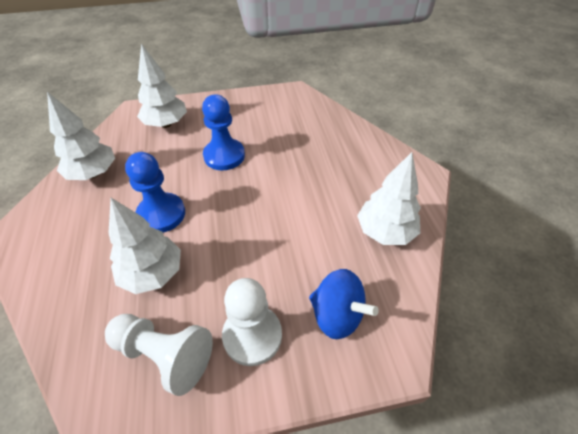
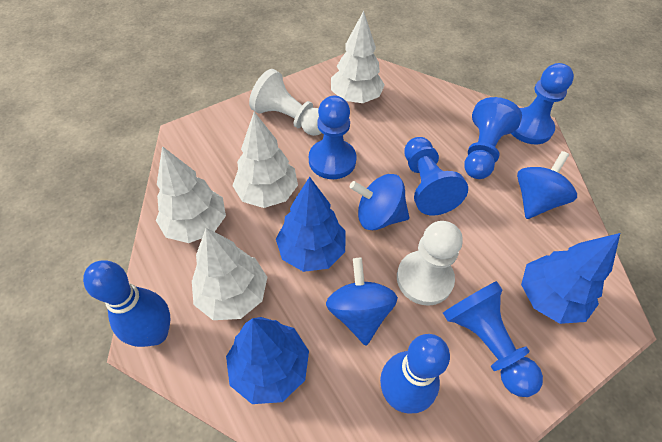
blue bowling pin: none = 0 -> [83,260,170,347] [380,334,450,414] = 2
blue pawn: [125,152,185,233] [202,94,245,170] = 2 -> [309,96,356,179] [404,137,468,215] [443,281,543,397] [464,97,522,179] [511,63,574,144] = 5
blue spinning top: [309,269,379,339] = 1 -> [326,258,398,345] [350,174,409,230] [517,151,577,219] = 3
blue tree: none = 0 -> [226,317,309,404] [276,177,345,272] [521,233,620,324] = 3

